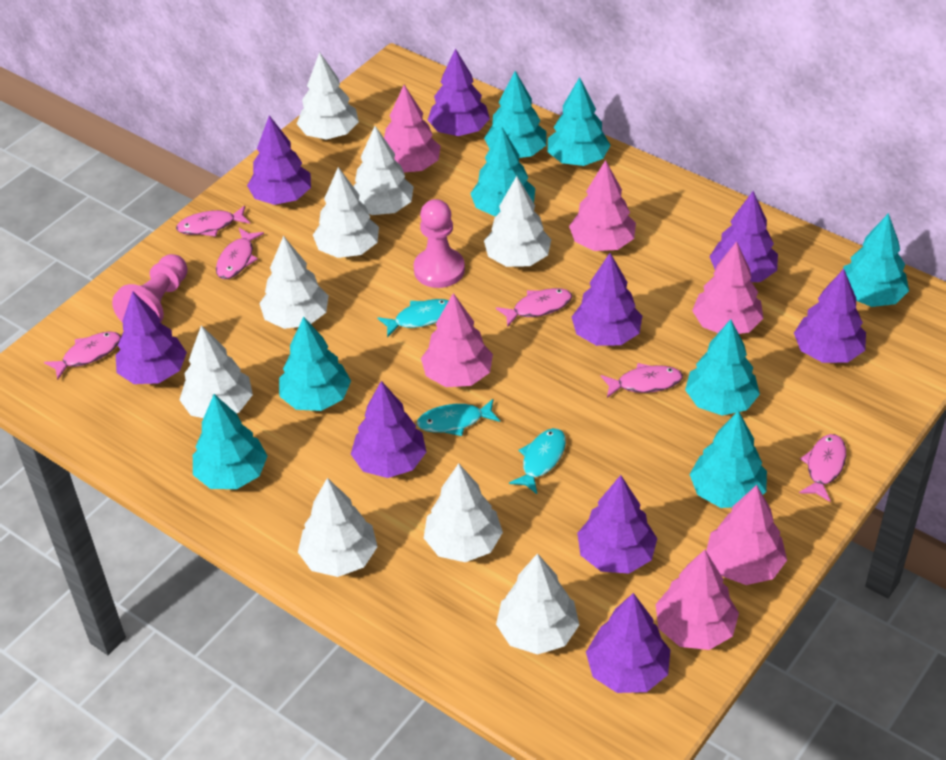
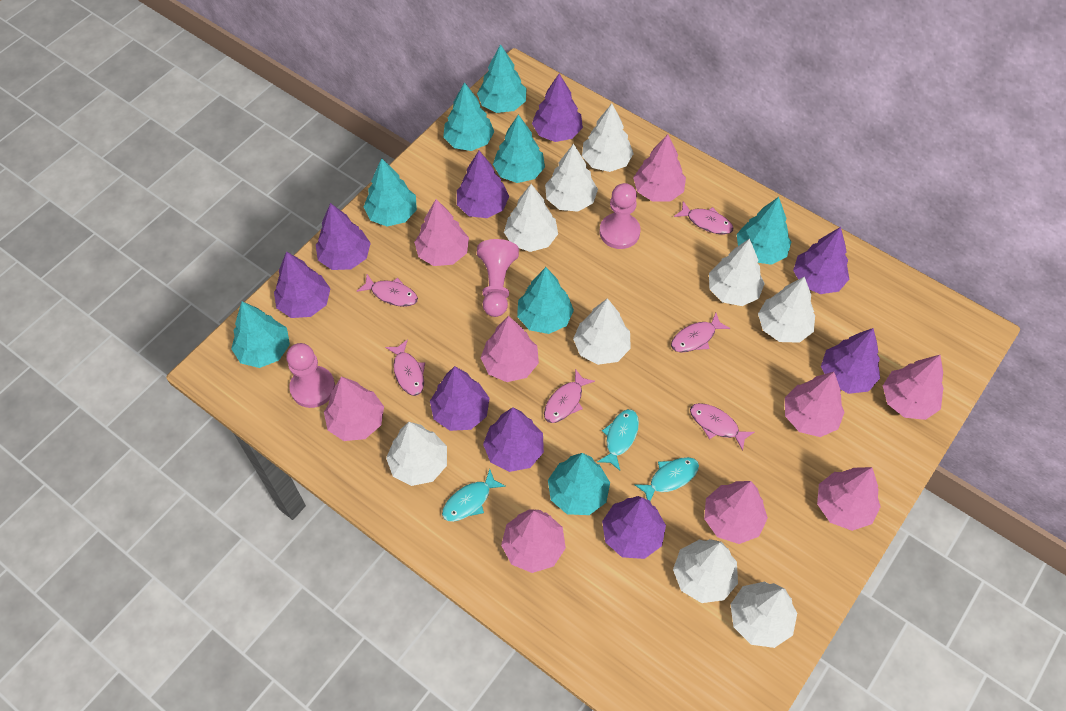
pink pawn: [112,254,188,323] [414,199,465,288] = 2 -> [286,343,335,408] [477,239,519,317] [600,183,640,249] = 3
pink tree: [384,85,441,172] [421,293,493,387] [569,160,636,251] [655,550,739,650] [692,241,764,334] [706,485,787,585] = 6 -> [324,377,384,441] [414,199,469,266] [481,316,539,382] [501,509,566,573] [633,134,686,201] [704,481,768,544] [785,372,845,437] [817,467,881,531] [883,355,944,420] = 9

